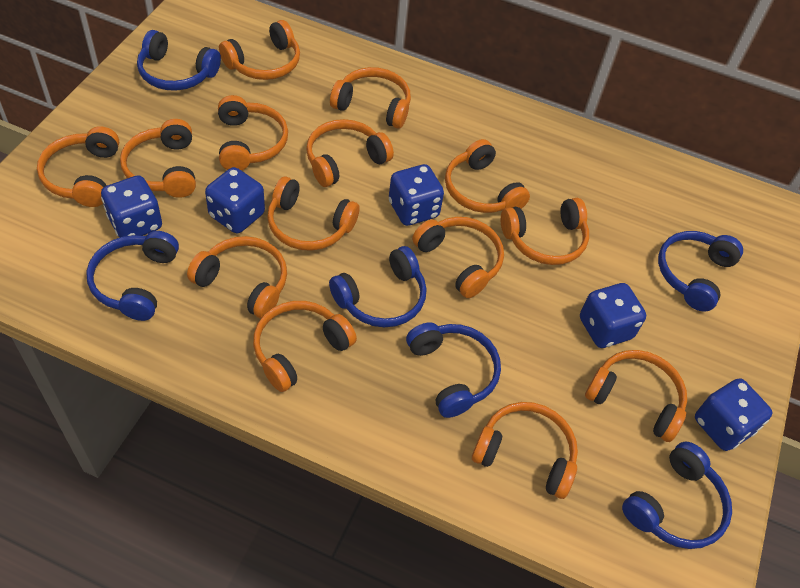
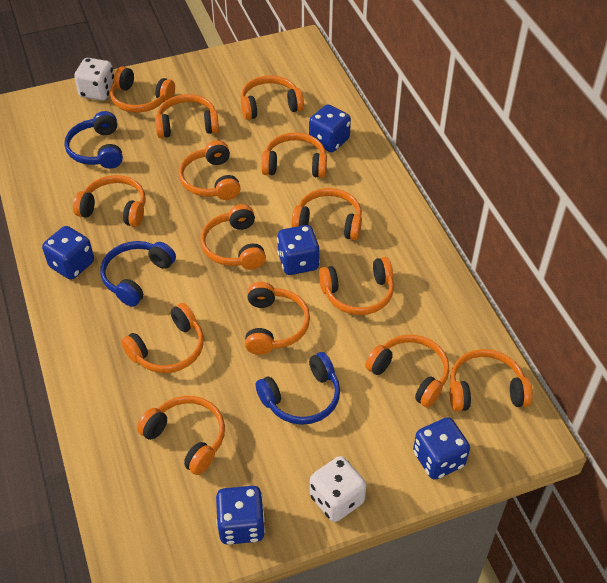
blue headphones: [86,231,179,321] [137,30,221,91] [329,246,426,327] [406,322,501,418] [622,441,732,549] [658,231,743,312] = 6 -> [65,111,123,169] [101,241,176,307] [255,352,340,425] = 3
white dice: none = 0 -> [74,58,114,101] [310,456,367,522] = 2

